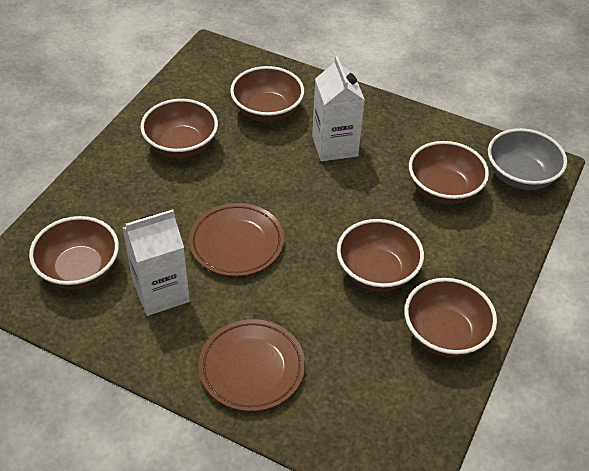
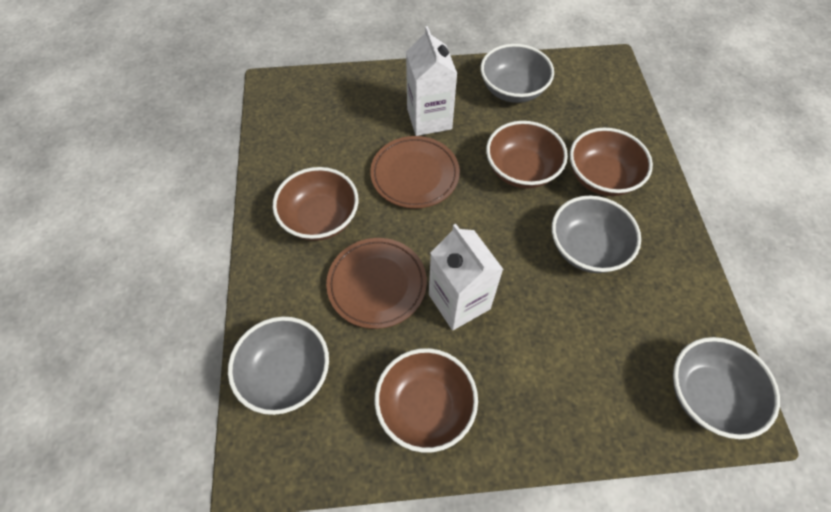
brown bowl: [29,216,119,289] [140,99,218,158] [230,66,304,122] [337,219,424,291] [405,278,497,357] [409,141,489,204] = 6 -> [273,167,359,241] [375,348,478,453] [486,121,568,189] [570,128,653,196] = 4
grey bowl: [488,128,567,190] = 1 -> [228,317,329,415] [481,44,554,103] [552,196,641,273] [673,337,780,439] = 4

